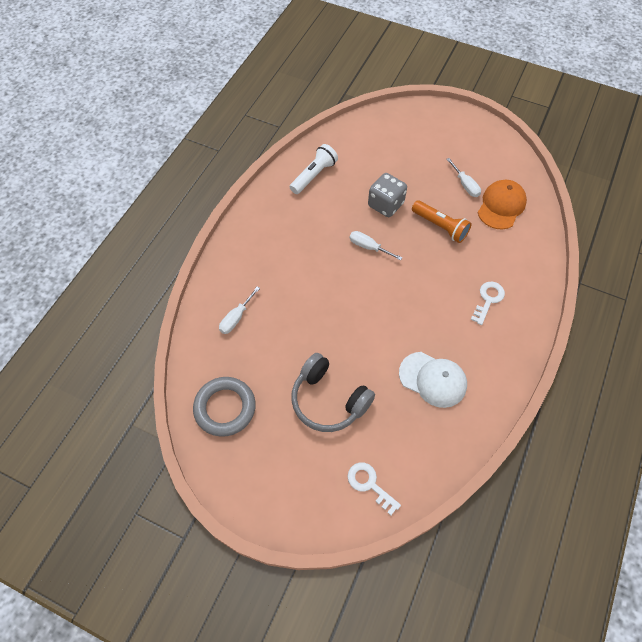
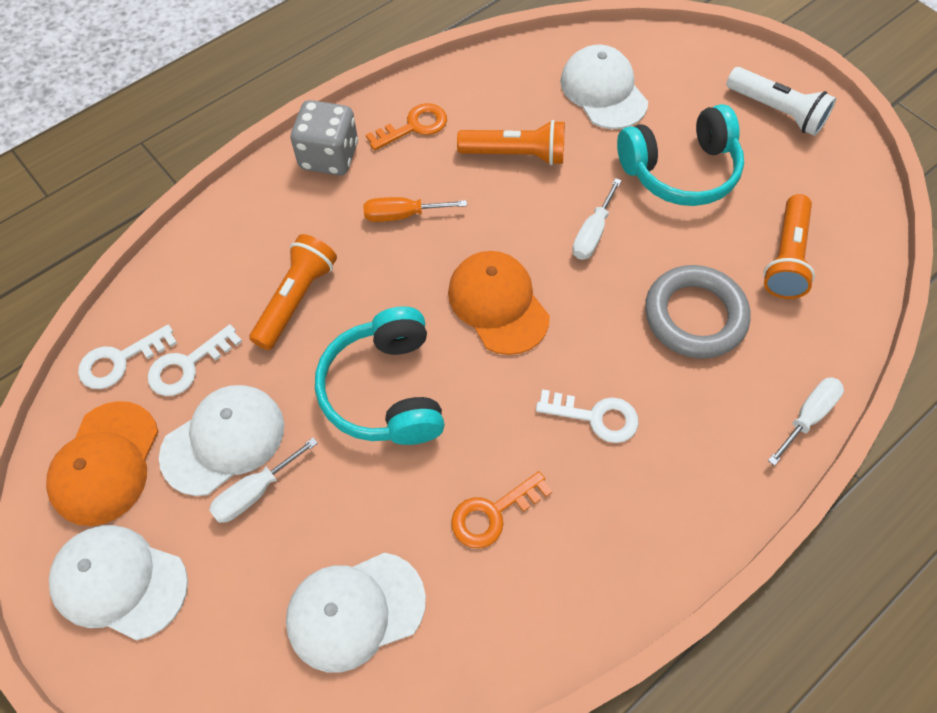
grey headphones: [291,353,375,432] = 1 -> none = 0
orange cap: [478,180,527,229] = 1 -> [46,401,159,526] [448,251,550,355] = 2
orange flashlight: [412,200,472,243] = 1 -> [249,234,337,350] [457,120,565,165] [763,194,815,299] = 3
orange key: none = 0 -> [366,103,447,150] [451,471,553,548] = 2
orange screwdriver: none = 0 -> [363,197,467,222] = 1
turquoise headphones: none = 0 -> [315,306,445,445] [617,104,744,206] = 2
white cap: [399,352,467,408] = 1 -> [49,525,188,640] [159,385,284,496] [286,553,426,673] [560,45,648,129] = 4
white key: [348,462,401,515] [471,282,505,325] = 2 -> [78,325,177,389] [148,324,242,396] [536,389,639,443] = 3

